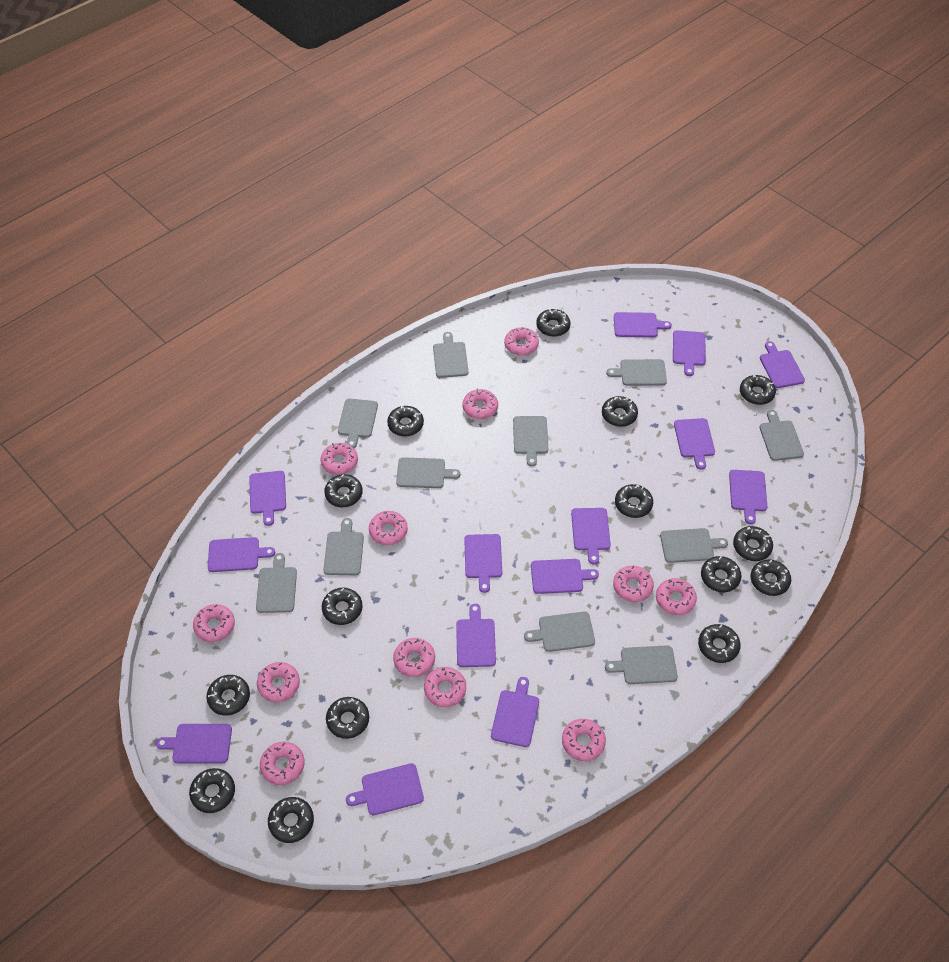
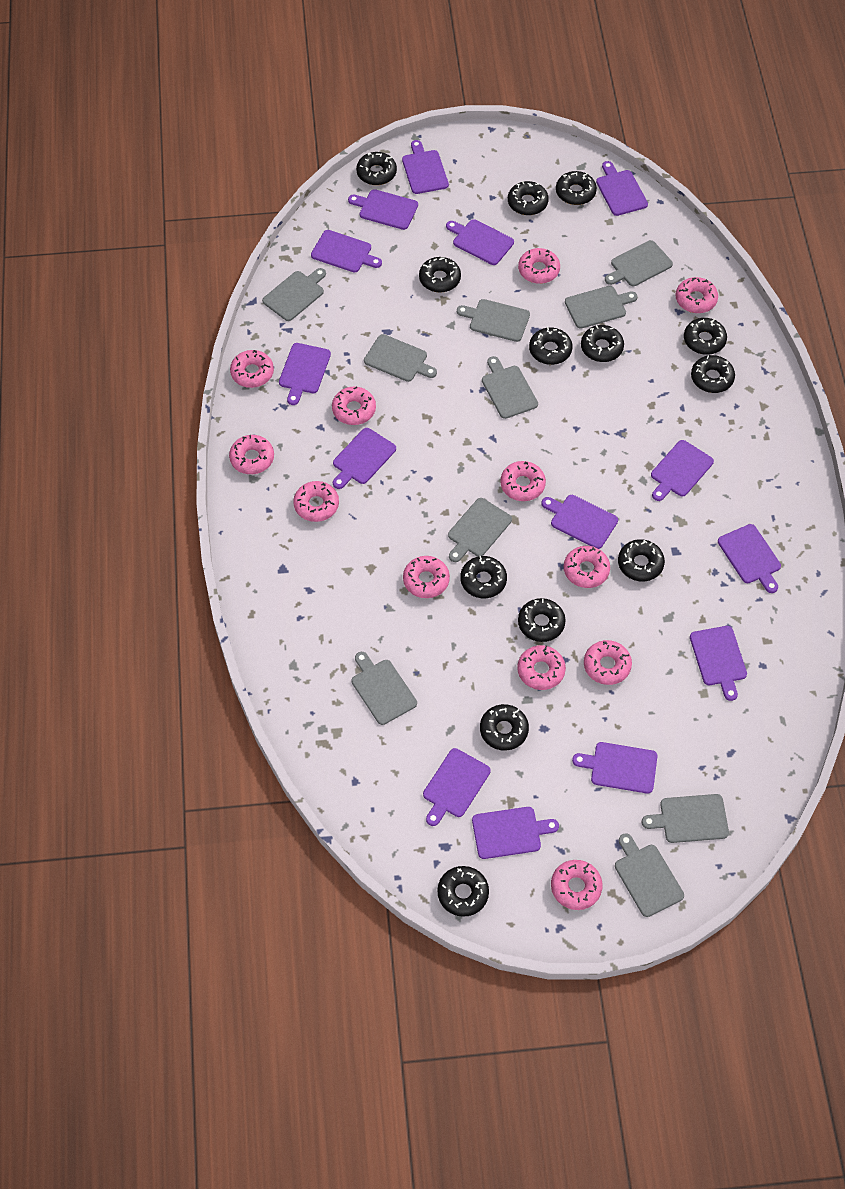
black donut: [189,768,235,813] [206,675,250,716] [268,797,314,843] [322,588,363,625] [324,474,363,507] [326,697,369,739] [387,406,424,437] [536,308,571,337] [602,396,638,427] [615,484,653,518] [698,624,741,663] [701,556,742,592] [733,526,773,561] [740,375,776,405] [750,559,791,596] = 15 -> [356,152,397,185] [419,257,461,293] [437,866,489,917] [460,556,507,598] [480,704,529,751] [508,181,549,215] [518,598,566,642] [529,327,572,365] [556,171,597,205] [581,325,624,362] [618,539,665,581] [684,318,727,355] [691,355,735,393] = 13
grey cutting board: [256,553,297,613] [323,518,364,575] [338,399,378,448] [396,457,460,488] [433,332,468,378] [513,416,548,467] [524,612,595,652] [605,645,678,684] [606,359,667,386] [660,528,728,563] [759,410,804,461] = 11 -> [262,268,326,321] [352,652,417,725] [364,334,437,382] [448,498,512,562] [457,299,530,342] [482,356,538,419] [565,286,638,329] [605,240,673,286] [615,833,684,917] [642,794,729,843] = 10

